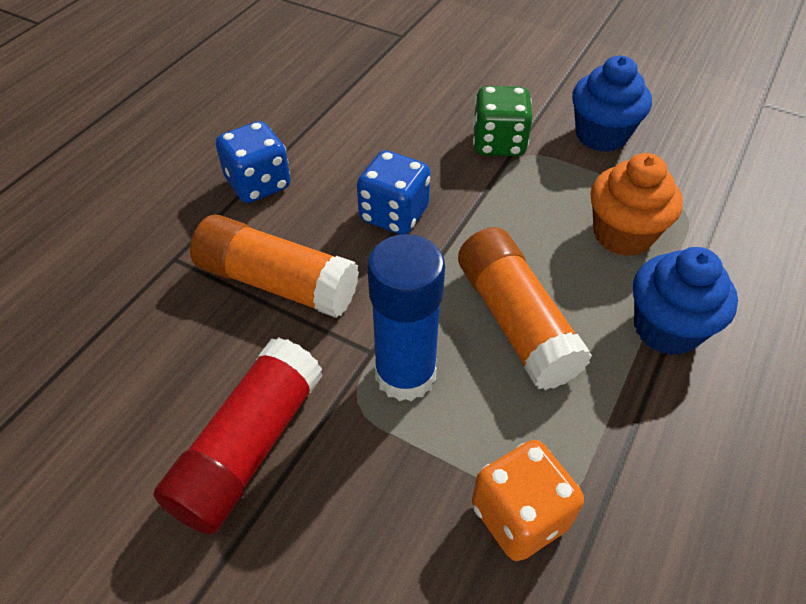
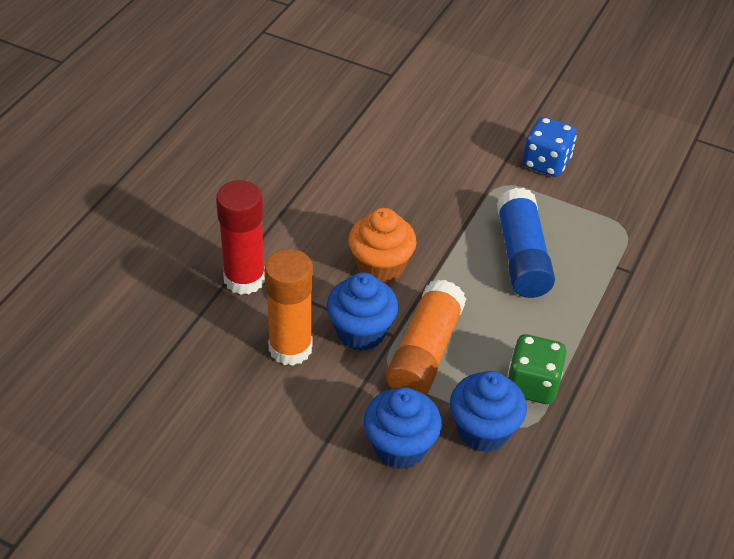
blue cupcake: [572,56,652,152] [633,247,738,355] = 2 -> [327,272,398,351] [364,387,442,469] [450,371,527,452] = 3
blue dice: [216,121,291,203] [357,151,430,235] = 2 -> [523,117,577,177] = 1
orange dice: [472,440,584,561] = 1 -> none = 0

